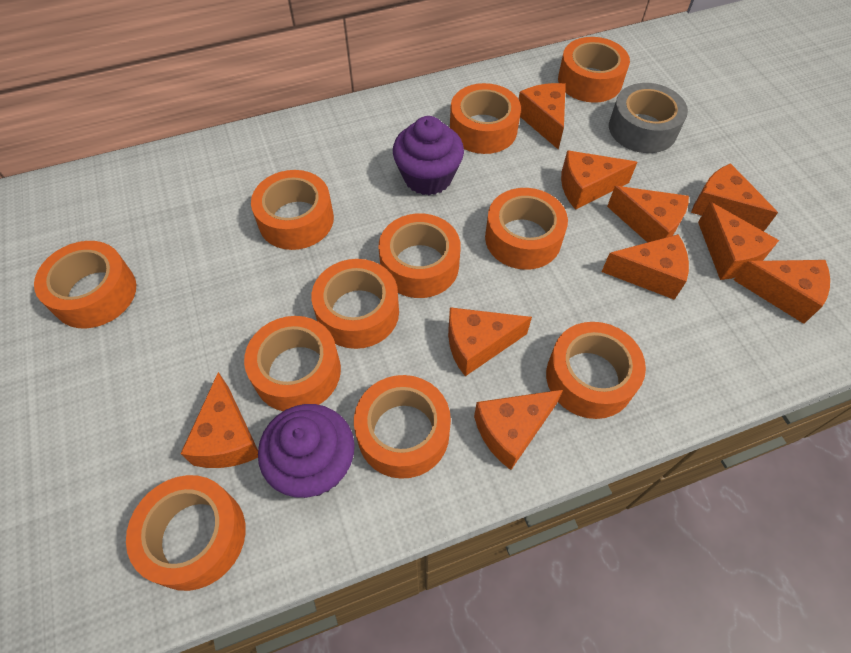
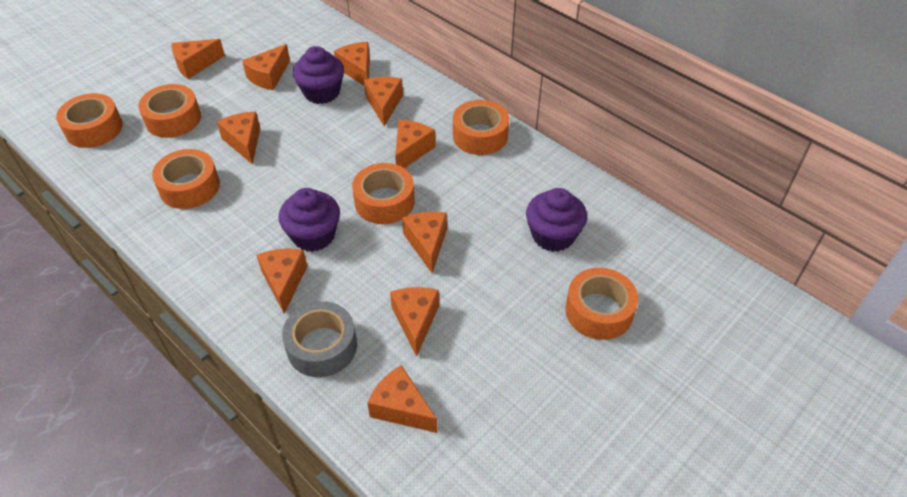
orange tape: [34,241,136,328] [126,475,246,591] [244,316,341,411] [251,170,334,250] [311,259,399,349] [354,375,451,479] [379,213,461,298] [450,83,521,154] [485,188,568,270] [546,322,646,419] [558,37,630,103] = 11 -> [56,93,123,148] [138,84,201,138] [152,149,220,209] [352,163,415,224] [453,100,509,155] [565,268,638,340] = 6
purple cupcake: [258,404,355,498] [393,116,464,195] = 2 -> [279,188,340,252] [293,46,344,104] [526,188,587,252] = 3

